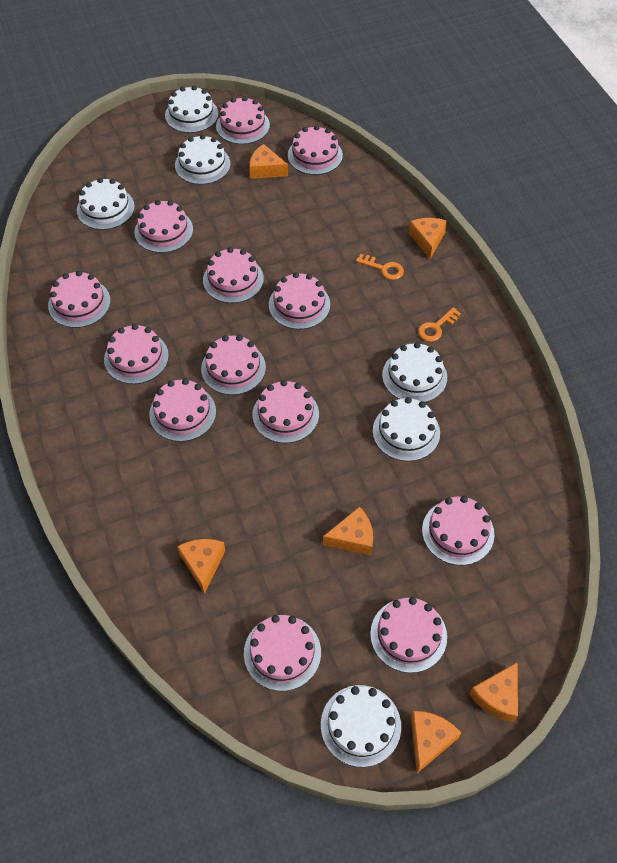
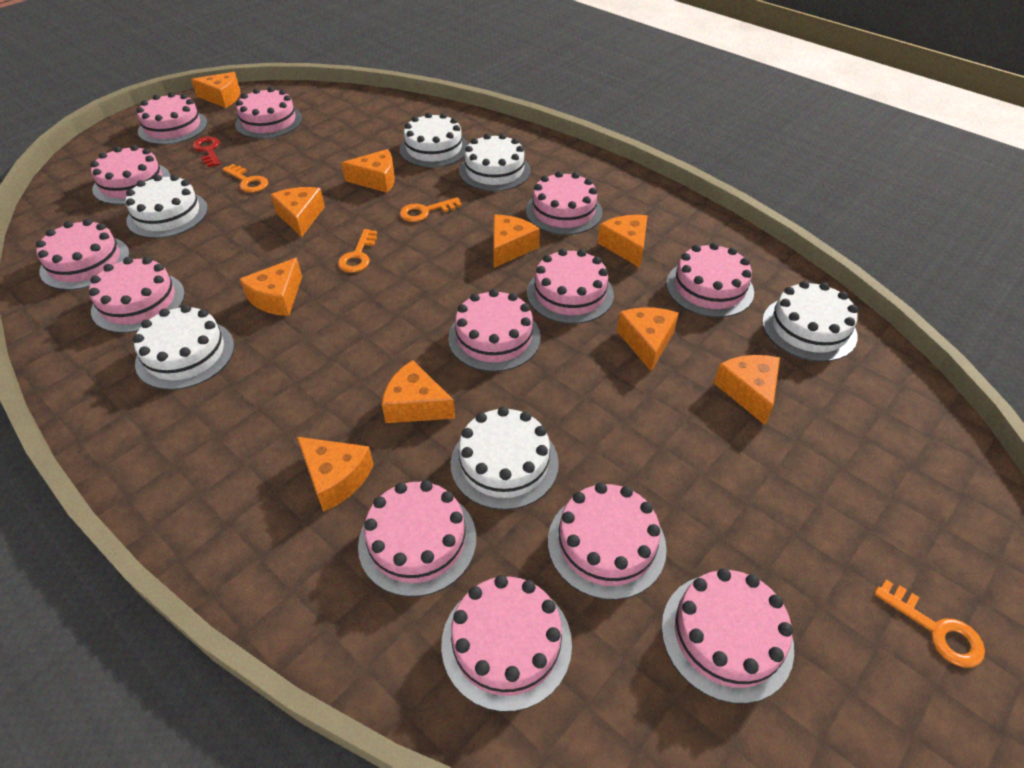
orange cheese: [177,539,225,594] [249,144,288,179] [323,506,373,555] [409,218,447,259] [411,711,461,773] [469,662,518,722] = 6 -> [191,72,240,108] [240,258,302,316] [270,187,325,237] [297,437,374,512] [342,149,395,193] [382,360,455,423] [493,215,540,268] [598,215,648,268] [617,307,679,372] [714,355,780,425] = 10
orange key: [356,254,404,280] [418,307,461,342] = 2 -> [223,164,268,193] [338,229,377,273] [400,197,462,222] [874,579,985,668] = 4
red key: none = 0 -> [192,137,221,167] = 1

